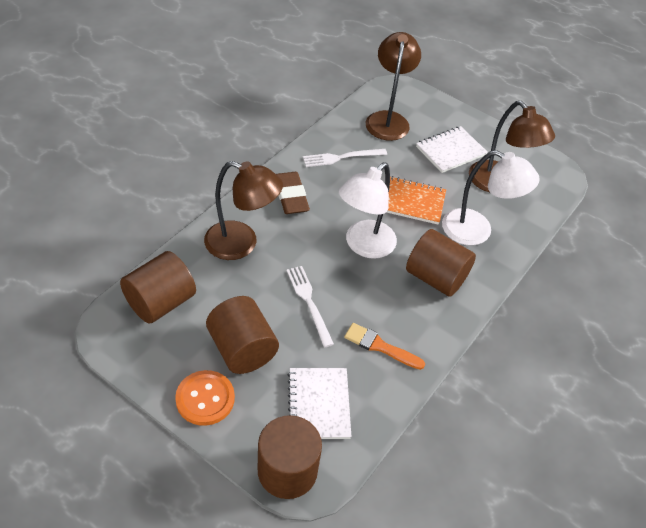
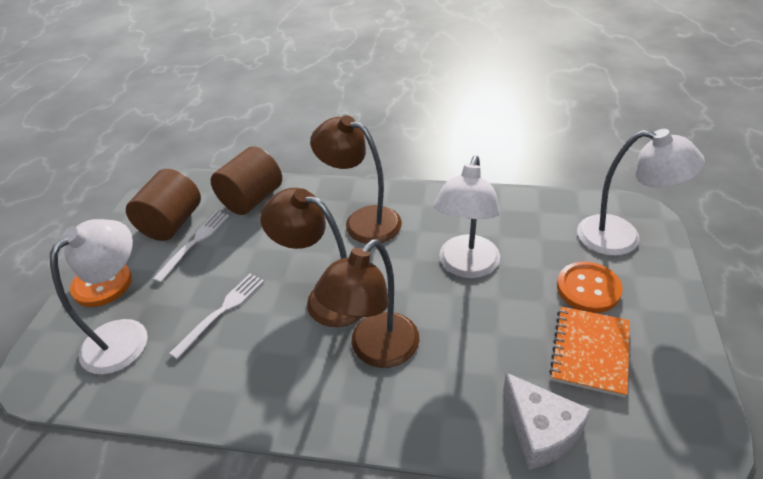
brown cylinder: [120,251,196,324] [206,296,279,374] [258,415,322,499] [406,229,476,297] = 4 -> [126,169,201,241] [211,146,282,215] = 2
brown eraser: [276,172,310,214] = 1 -> none = 0
orange brush: [344,323,425,370] = 1 -> none = 0
orange button: [175,370,235,426] = 1 -> [70,264,132,307] [557,261,623,313] = 2
white cheese: none = 0 -> [503,373,591,469] = 1
white lamp: [339,162,397,259] [442,150,540,246] = 2 -> [50,219,148,375] [434,156,500,278] [577,129,705,256] = 3
white notebook: [288,368,352,439] [416,126,488,173] = 2 -> none = 0

